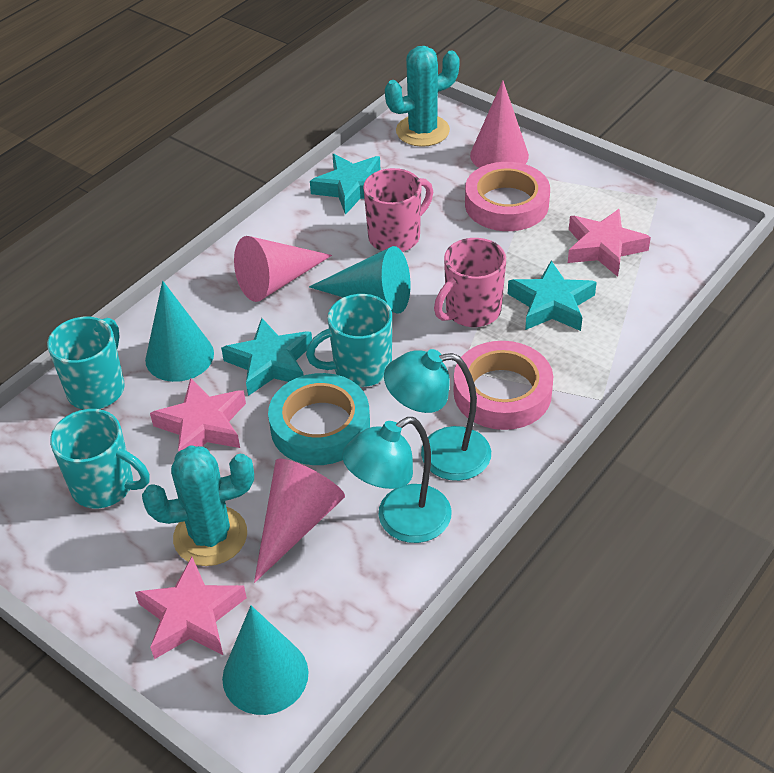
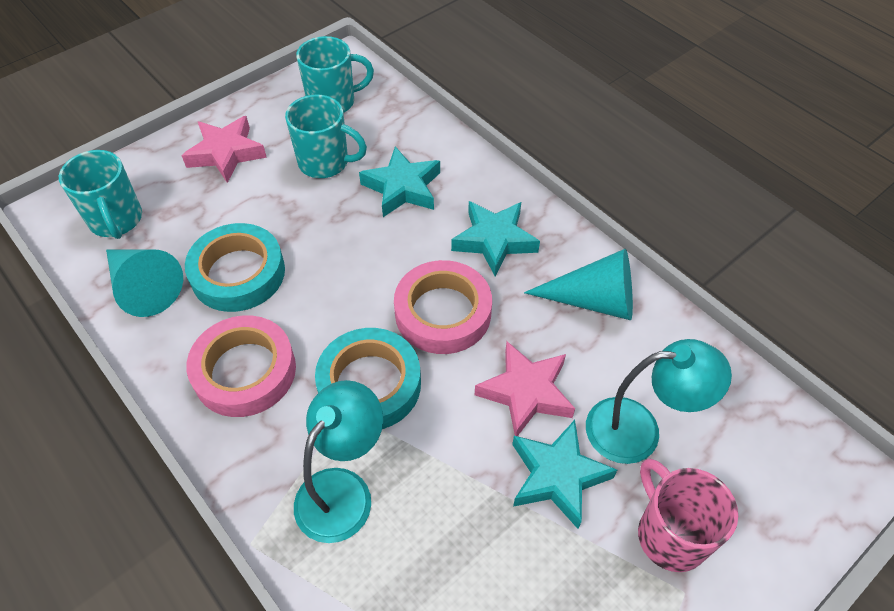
pink cone: [234,236,332,302] [254,459,345,583] [470,80,529,168] = 3 -> none = 0
pink mug: [363,168,433,252] [434,238,506,327] = 2 -> [638,458,738,572] = 1
pink star: [135,557,247,659] [150,378,246,451] [568,209,651,277] = 3 -> [182,116,267,183] [475,341,575,436] = 2
turquoise cactus: [142,445,254,566] [385,46,460,147] = 2 -> none = 0
turquoise cone: [145,281,214,382] [222,605,309,715] [309,246,410,314] = 3 -> [106,249,183,317] [524,249,633,320] = 2
turquoise tape: [268,373,370,465] = 1 -> [185,223,285,312] [315,328,421,429] = 2

